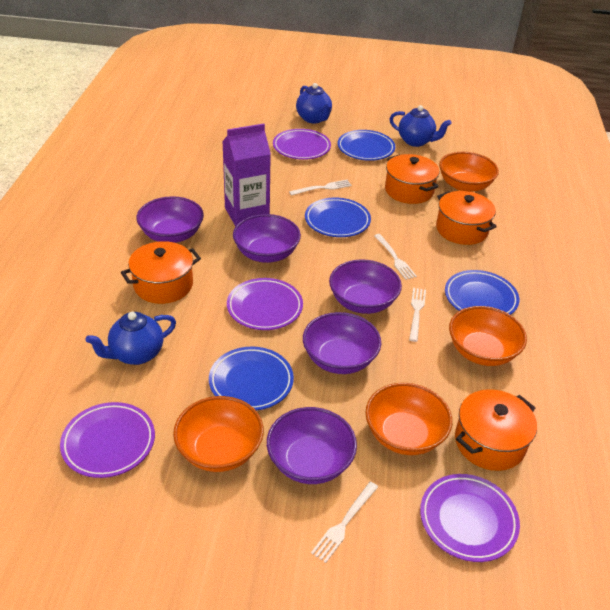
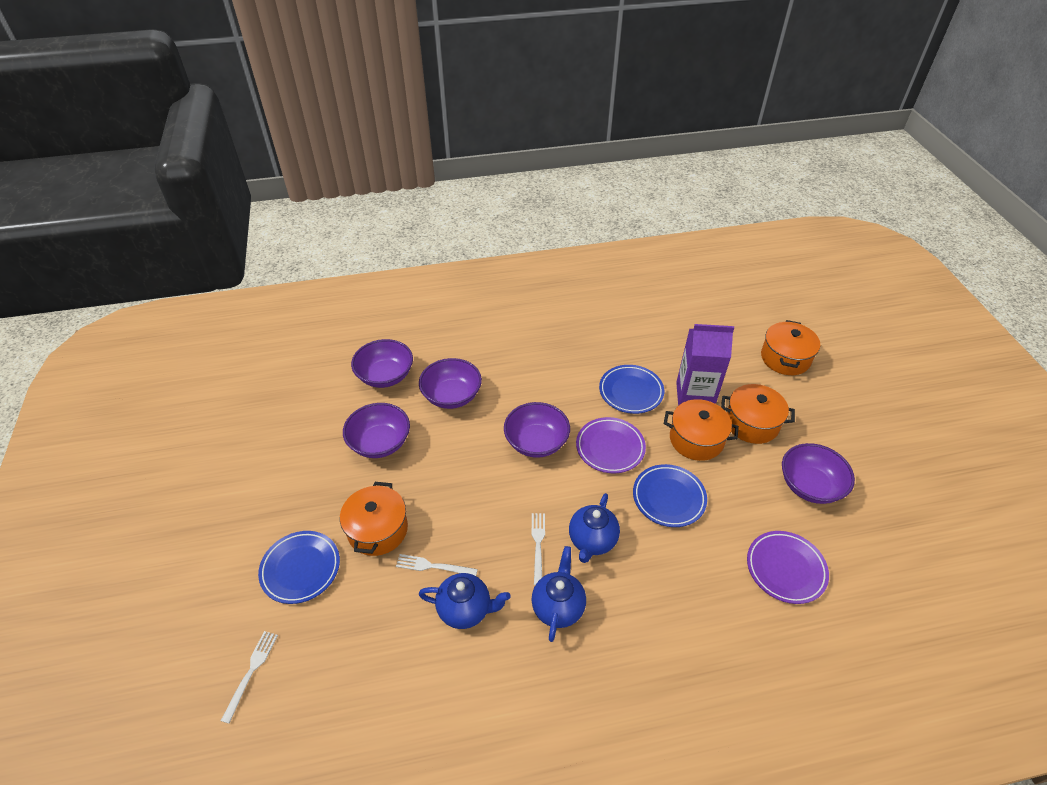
blue plate: [209,347,294,411] [305,197,371,237] [338,130,395,161] [445,270,519,315] = 4 -> [258,531,340,604] [599,365,664,414] [633,464,707,527] = 3
orange bowl: [173,396,264,472] [365,383,452,455] [439,152,499,192] [449,306,527,366] = 4 -> none = 0
purple plate: [60,402,155,478] [227,278,303,330] [273,129,331,160] [420,474,520,562] = 4 -> [576,417,646,473] [747,531,829,604] = 2
white fork: [289,180,352,196] [311,482,378,563] [374,234,417,280] [409,288,426,342] = 4 -> [221,631,278,723] [396,554,478,576] [532,513,545,585] = 3

